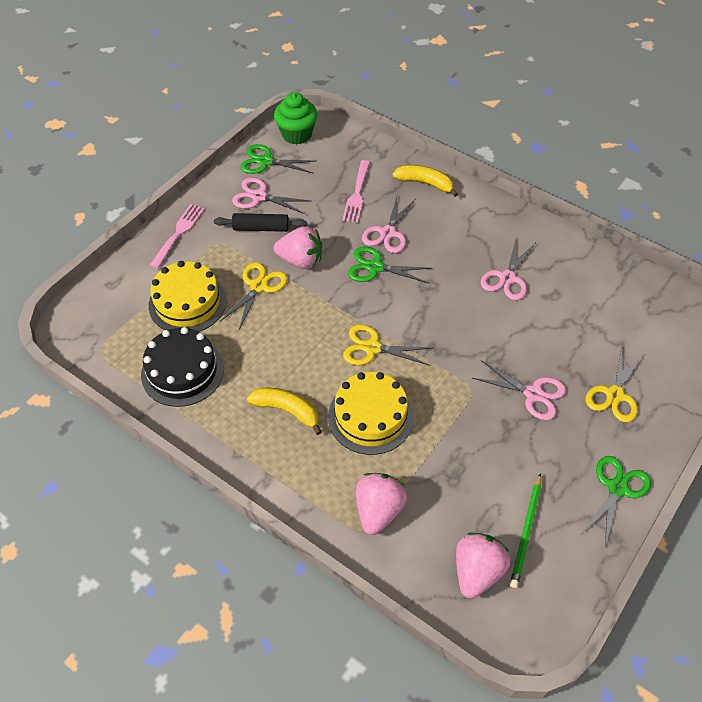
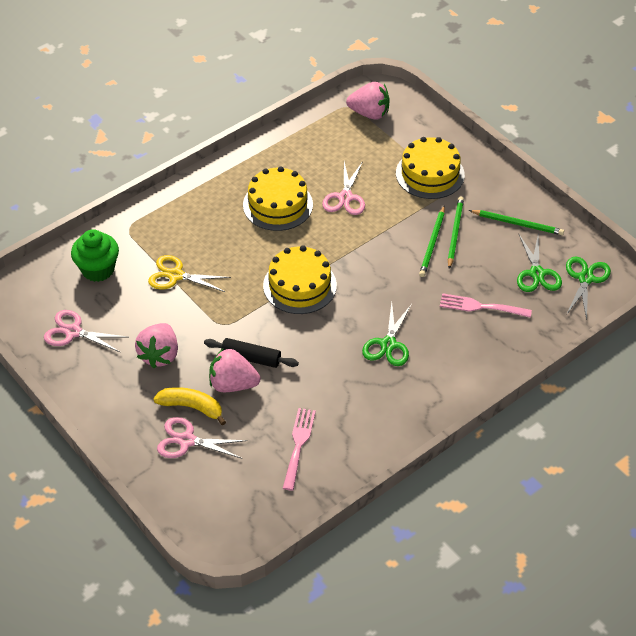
black cake: [141,327,224,407] = 1 -> none = 0
green pencil: [510,473,541,588] = 1 -> [419,206,445,277] [448,196,464,269] [469,210,564,235] = 3
pink scissors: [232,178,310,214] [362,197,416,253] [472,360,566,420] [481,239,535,300] = 4 -> [44,310,127,352] [157,417,247,458] [322,161,365,215] = 3
yellow banana: [247,388,322,435] [392,165,458,197] = 2 -> [153,387,226,426] = 1
yellow cake: [149,261,227,332] [328,372,413,455] = 2 -> [243,166,313,231] [263,245,337,314] [396,137,465,199] = 3
yellow scissors: [220,263,288,329] [343,325,432,366] [586,346,644,422] = 3 -> [148,255,231,292] = 1

